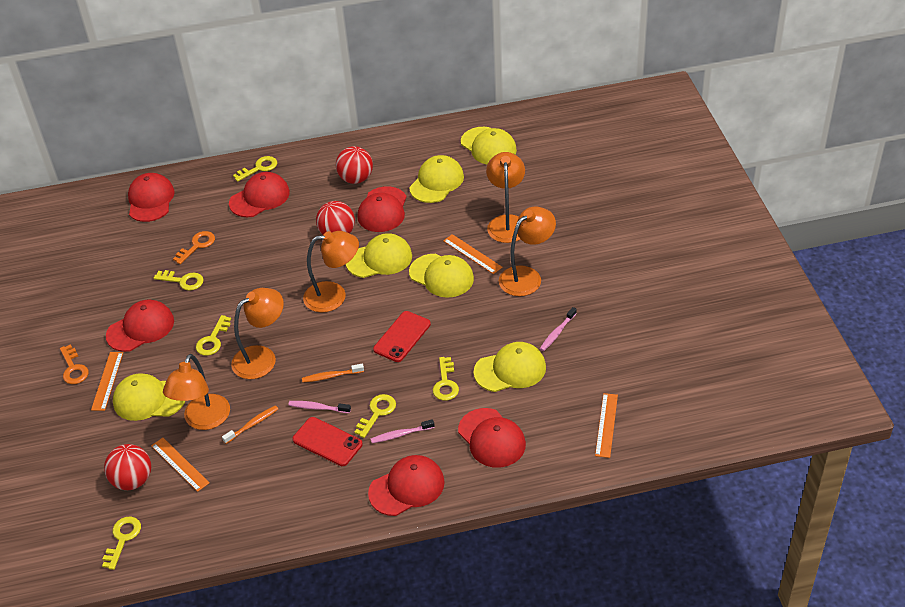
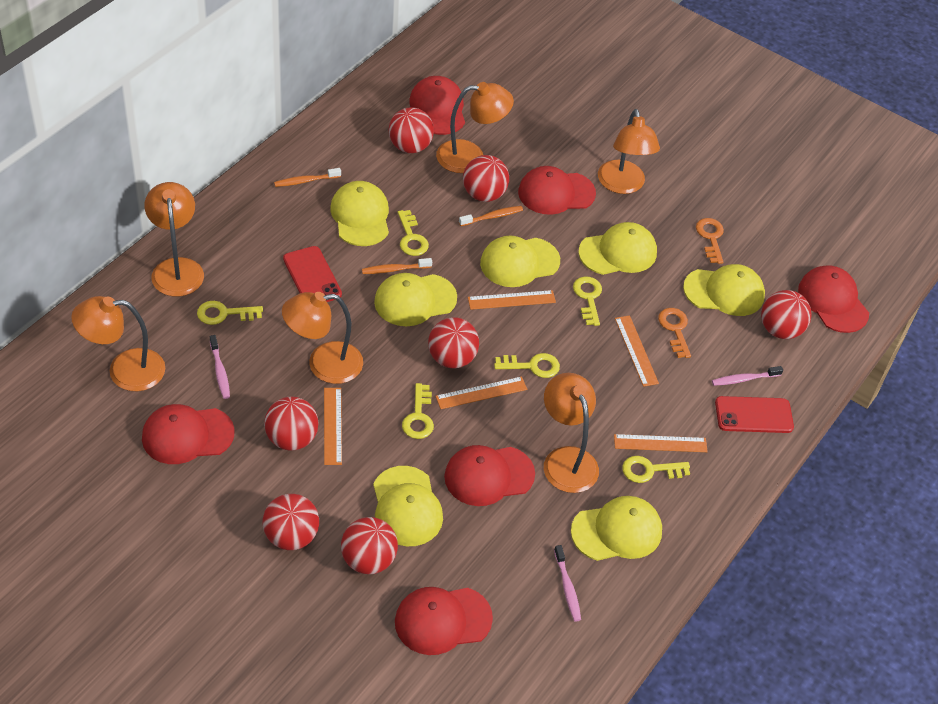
orange lamp: [163,354,230,430] [231,288,284,379] [303,231,359,312] [486,152,525,243] [499,207,556,296] = 5 -> [71,296,165,391] [145,182,204,297] [282,292,363,384] [436,82,514,173] [544,373,599,493] [598,109,660,194] = 6
orange ruler: [91,352,123,411] [151,438,210,492] [443,234,502,274] [595,393,618,458] = 4 -> [324,388,342,465] [435,376,527,409] [468,290,556,310] [614,434,708,452] [615,315,659,387] = 5
orange toothbrush: [222,405,278,444] [302,364,364,382] = 2 -> [274,168,341,187] [362,258,432,274] [459,206,523,226] = 3
red ball: [104,444,151,490] [316,201,355,235] [336,146,373,184] = 3 -> [263,494,319,550] [264,397,319,451] [341,517,398,574] [389,107,434,153] [428,317,479,368] [463,155,509,202] [761,290,812,339] = 7
yellow cap: [113,373,185,421] [346,233,412,278] [409,155,464,203] [409,254,474,298] [461,127,517,165] [474,342,546,392] = 6 -> [330,181,389,246] [373,466,443,546] [374,273,457,326] [480,236,560,287] [571,496,662,561] [578,222,657,275] [683,264,765,316] = 7

